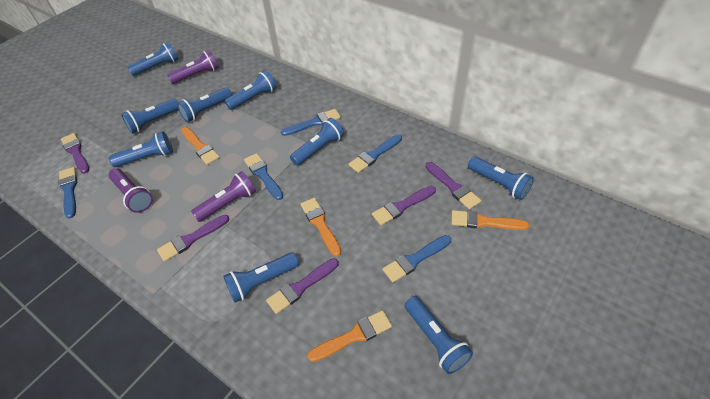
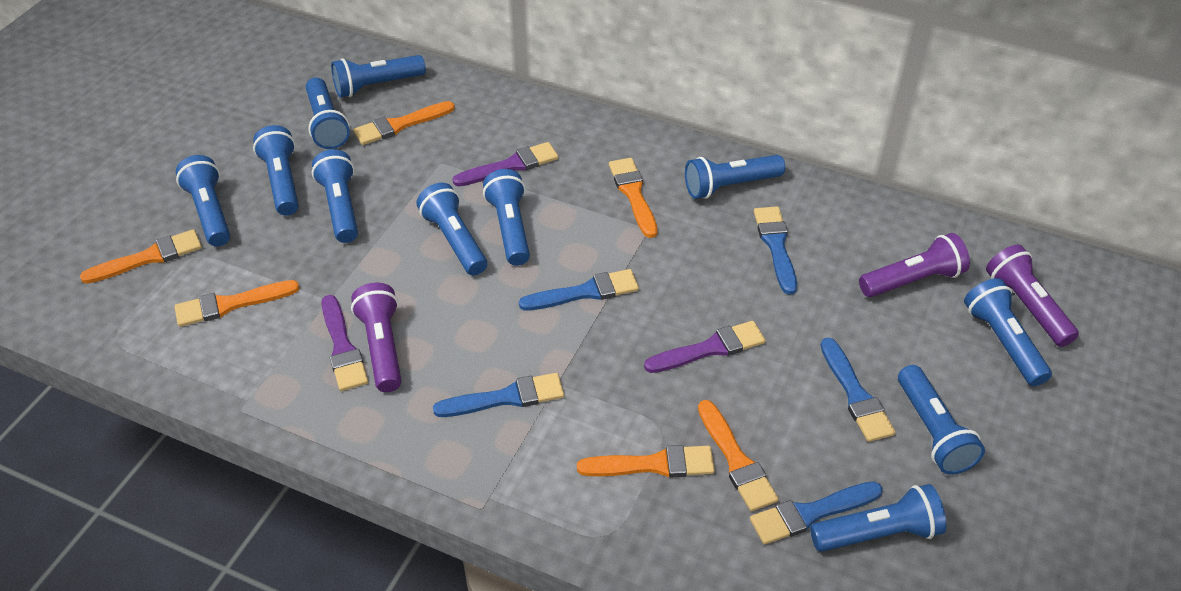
blue flashlight: [109,132,173,167] [121,99,178,134] [127,42,178,76] [177,88,232,122] [223,252,299,302] [225,70,277,110] [290,118,344,166] [405,296,473,374] [468,156,534,200] = 9 -> [176,155,230,247] [253,125,299,216] [306,77,350,149] [312,149,358,243] [331,55,426,97] [417,183,487,275] [483,169,530,266] [685,155,785,199] [810,484,947,552] [898,365,985,475] [964,278,1052,386] = 11
orange brush: [181,127,220,165] [301,198,341,256] [307,310,392,362] [451,210,529,230] = 4 -> [80,229,202,284] [174,280,300,327] [353,101,455,145] [577,445,715,478] [609,158,657,238] [698,400,779,511] = 6
purple brush: [61,133,89,174] [157,215,229,262] [266,258,339,314] [372,186,436,225] [426,162,481,210] = 5 -> [321,295,368,391] [453,142,558,187] [644,321,765,373] = 3

